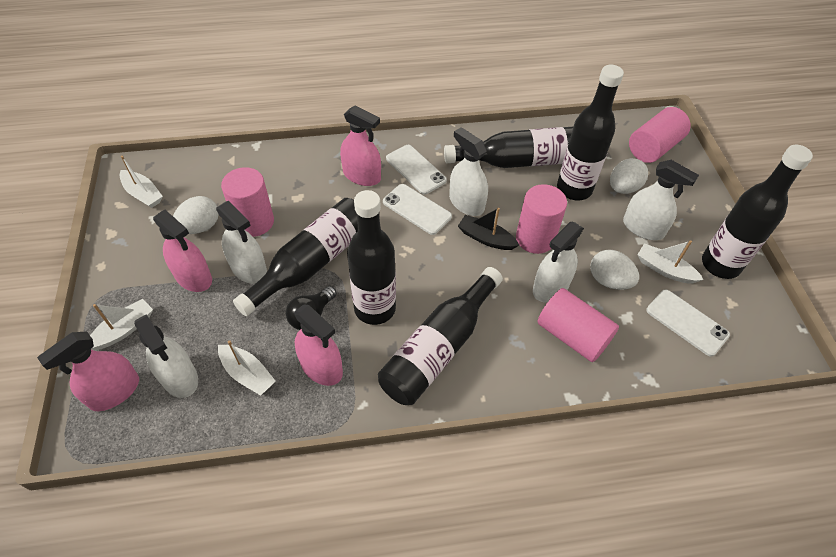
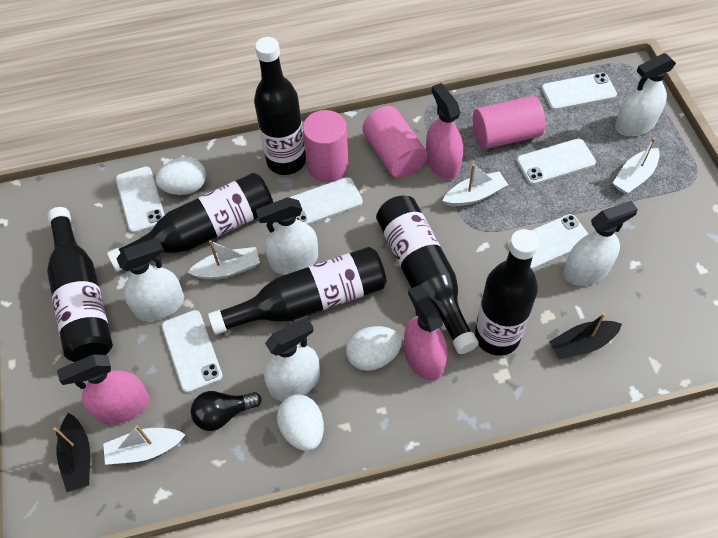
black boat: [458,208,519,250] = 1 -> [53,413,90,492] [549,313,622,359] = 2
pink cylinder: [221,167,274,237] [516,184,567,254] [537,288,619,362] [629,107,691,163] = 4 -> [303,110,349,182] [362,106,427,178] [473,96,545,149] = 3
pink spray bottle: [37,331,139,411] [153,210,212,292] [294,304,343,386] [340,105,381,186] = 4 -> [57,354,149,424] [404,285,448,381] [426,83,463,180] = 3
white phone: [383,184,452,235] [386,145,447,195] [646,290,730,357] = 3 -> [116,166,165,233] [162,310,223,393] [289,177,363,225] [508,214,588,269] [516,138,596,185] [541,73,617,110] = 6

